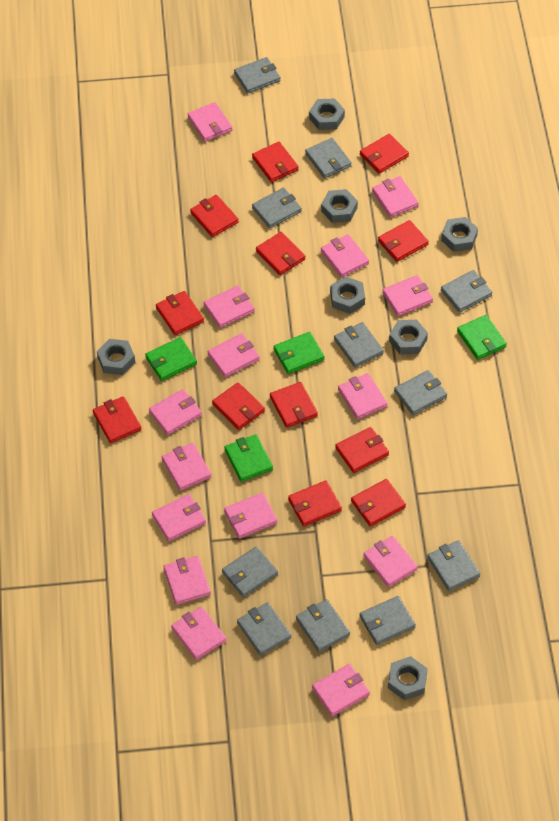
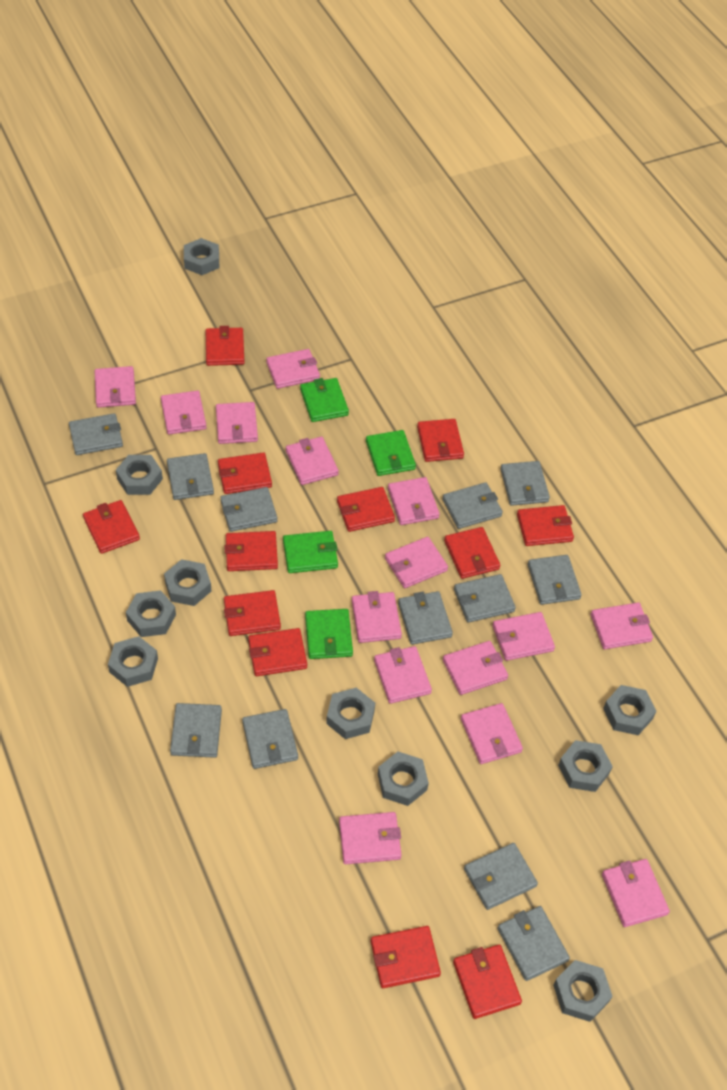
grey nut: [97,339,135,375] [309,98,345,130] [321,189,358,223] [330,276,365,314] [388,656,428,700] [389,320,428,354] [441,217,478,252] = 7 -> [108,636,158,687] [116,455,163,495] [126,590,176,637] [164,559,211,606] [184,238,219,275] [326,688,375,739] [378,752,429,806] [553,960,613,1022] [558,740,613,792] [603,685,656,735] = 10
grey wallet: [222,546,278,597] [234,57,281,93] [237,602,291,656] [252,188,302,228] [296,599,350,652] [305,138,352,179] [334,322,384,368] [360,596,416,645] [394,370,447,415] [427,540,480,591] [441,270,492,313] = 11 -> [69,413,123,455] [167,453,214,500] [170,703,222,758] [220,487,277,532] [242,709,298,769] [398,591,453,645] [442,482,503,529] [454,574,516,623] [464,843,538,910] [497,906,570,981] [500,461,550,506] [528,555,582,605] = 12

